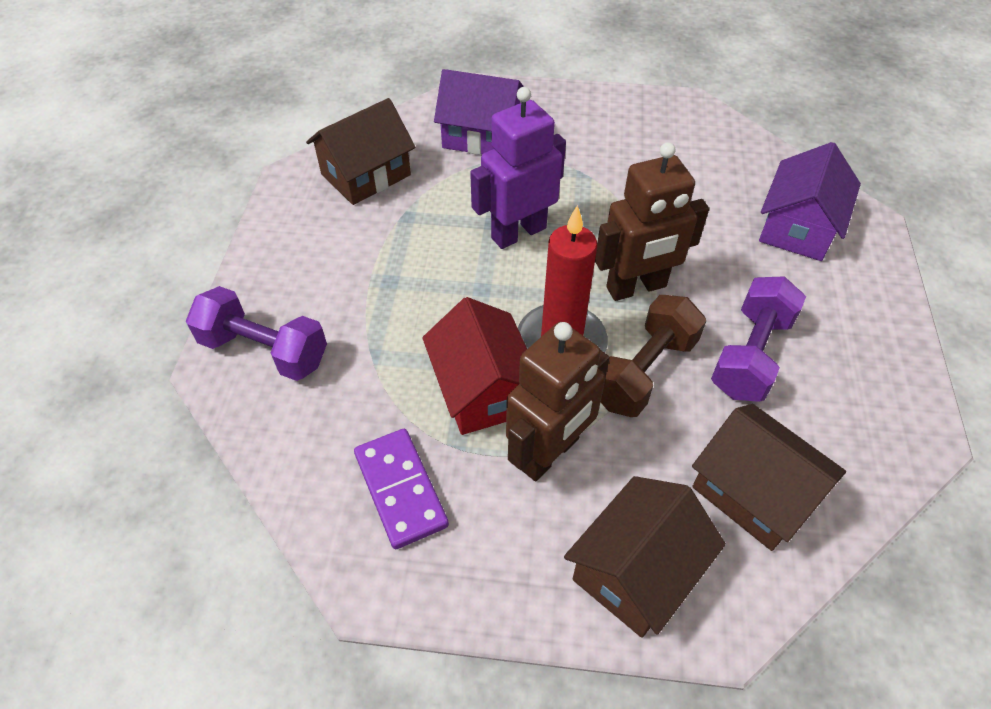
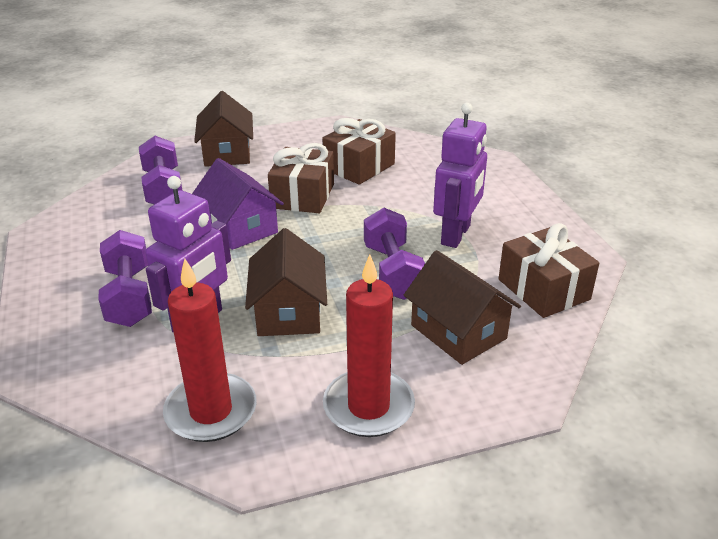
brown dumbbell: [601,295,706,417] = 1 -> none = 0
brown gift: none = 0 -> [268,143,334,213] [323,118,396,185] [498,223,599,318] = 3
brown robot: [506,322,610,482] [595,142,709,301] = 2 -> none = 0
purple domino: [354,429,449,549] = 1 -> none = 0
purple dumbbell: [186,286,327,381] [711,276,806,402] = 2 -> [98,230,152,327] [139,136,183,204] [364,208,425,300] = 3
purple house: [434,69,524,155] [759,142,861,261] = 2 -> [192,158,284,250] = 1
purple robot: [470,87,566,249] = 1 -> [146,176,231,333] [433,103,487,248] = 2
red candle: [518,205,608,353] = 1 -> [163,259,257,442] [323,254,415,437] = 2
red house: [422,297,527,435] = 1 -> none = 0

